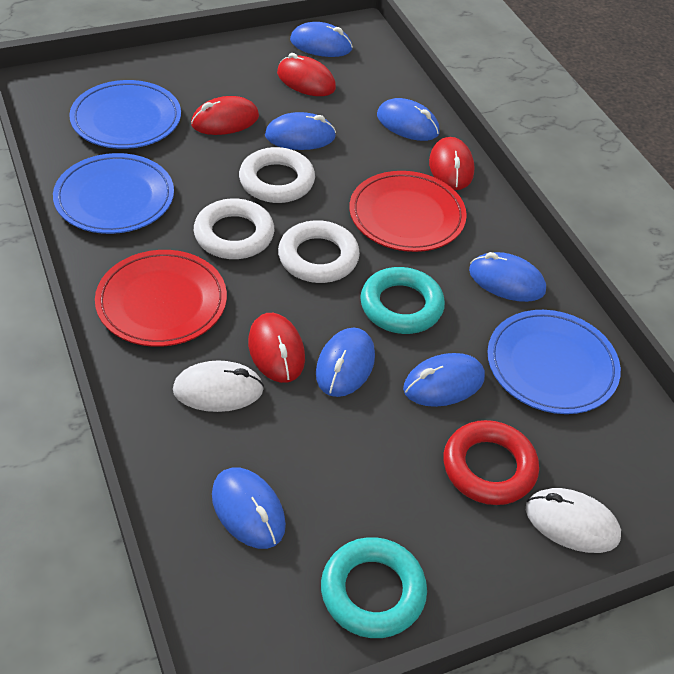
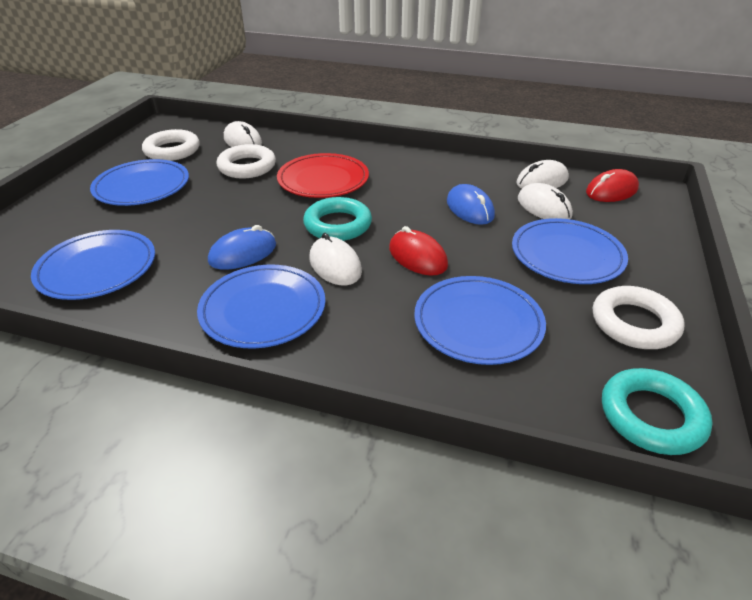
blue mouse: [212,468,286,549] [265,112,336,150] [290,22,353,57] [316,328,375,397] [377,98,440,141] [403,353,485,407] [469,252,546,302] = 7 -> [208,225,276,270] [447,184,495,225] = 2
blue plate: [53,153,174,234] [69,80,181,149] [487,310,621,414] = 3 -> [31,230,155,300] [90,159,189,206] [197,265,325,348] [414,276,546,365] [512,218,628,284] = 5
red mouse: [191,96,259,135] [248,313,305,383] [277,53,336,96] [429,137,474,190] = 4 -> [389,226,448,276] [586,169,639,202] = 2
red plate: [95,250,227,347] [349,171,467,252] = 2 -> [277,153,369,198] = 1
red ring: [443,420,539,505] = 1 -> none = 0
white mouse: [173,360,264,412] [526,488,621,553] = 2 -> [224,121,262,147] [309,233,362,286] [516,160,569,189] [518,183,573,219] = 4

